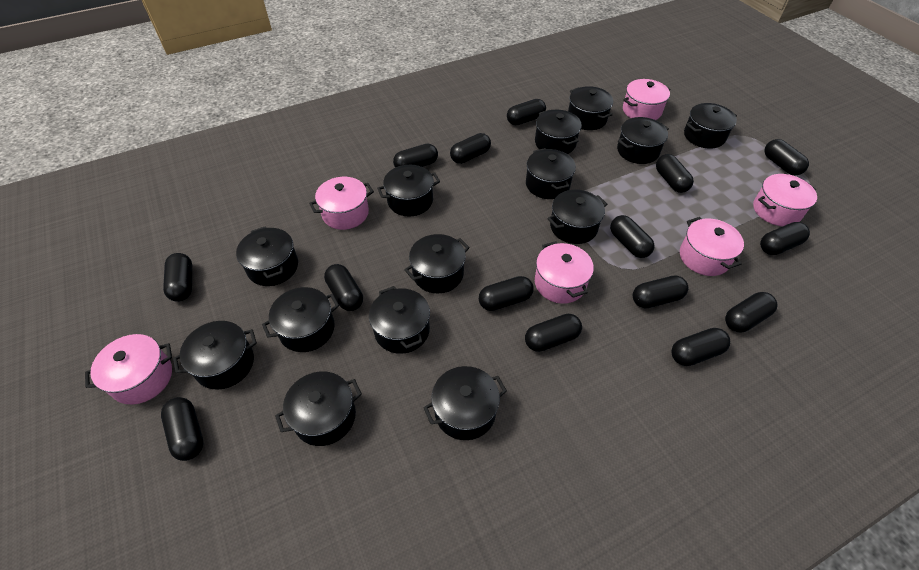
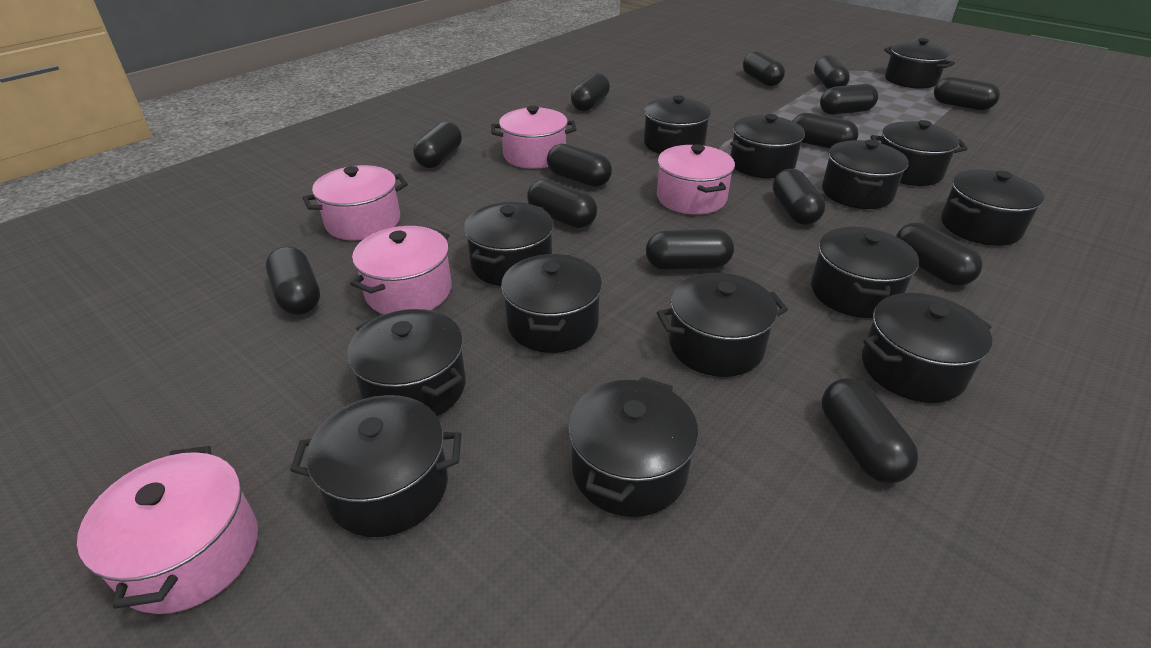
black capsule: [161,397,204,461] [163,253,192,302] [324,264,363,311] [393,144,438,168] [450,133,491,164] [479,276,534,311] [507,99,546,125] [525,314,582,352] [610,215,655,258] [633,276,688,308] [656,154,694,193] [671,328,730,366] [725,292,777,332] [760,222,810,255] [764,139,809,176] = 15 -> [266,246,320,315] [413,121,462,168] [527,179,597,228] [547,144,612,187] [571,73,610,111] [646,229,734,270] [743,51,785,86] [773,169,825,225] [793,113,859,148] [814,55,850,89] [820,84,878,115] [822,378,919,483] [896,222,983,286] [934,77,1000,110] = 14
pink pot: [85,334,172,405] [309,177,374,230] [535,241,594,304] [623,79,671,120] [680,217,744,276] [753,174,817,226] = 6 -> [77,446,258,614] [303,165,408,240] [350,226,452,315] [491,106,577,169] [657,144,735,215] = 5

